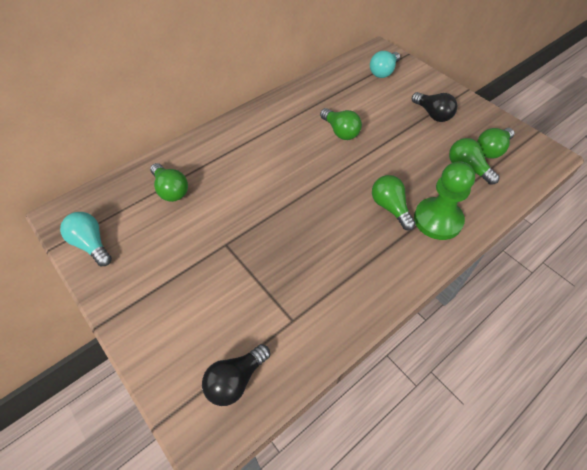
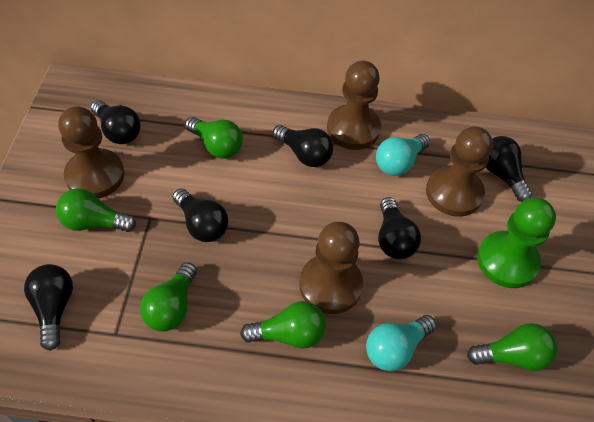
black light bulb: [202,344,270,406] [412,92,457,122] = 2 -> [24,264,73,351] [91,100,141,144] [173,189,228,242] [273,125,333,167] [378,197,421,259] [485,136,532,202] = 6
brown pawn: none = 0 -> [58,106,125,198] [299,222,363,314] [327,61,381,150] [426,127,493,217] = 4

